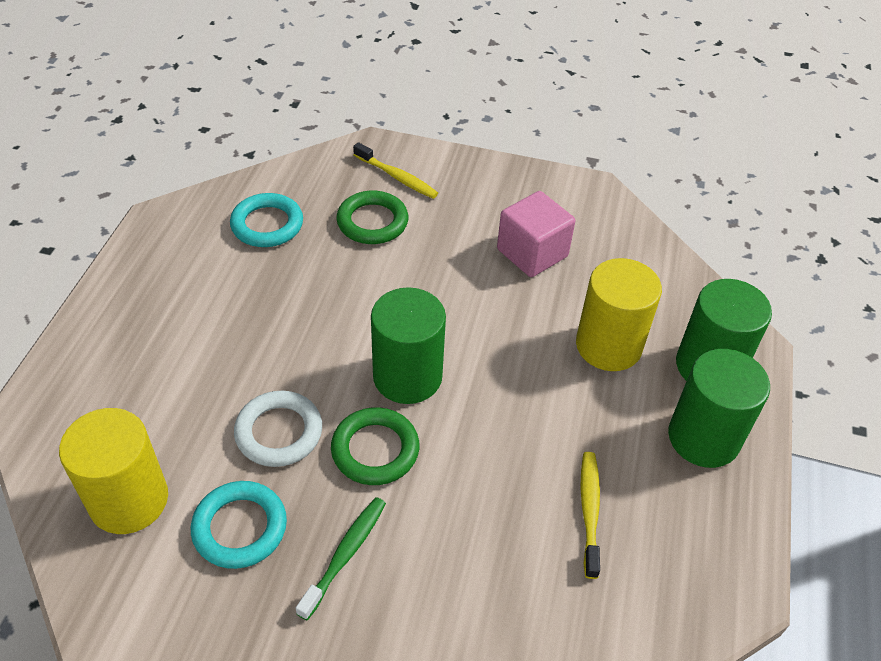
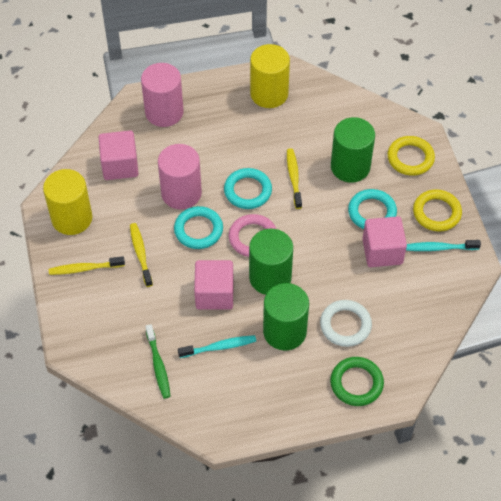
green ring: [331,407,419,485] [336,191,408,244] = 2 -> [330,357,384,406] = 1
pink cube: [497,191,575,277] = 1 -> [98,131,139,180] [194,260,234,310] [362,216,407,267] = 3
pink cylinder: none = 0 -> [141,63,184,127] [158,144,202,209] = 2
pink ring: none = 0 -> [229,214,276,257] = 1
turquoise ring: [191,481,287,569] [230,193,303,247] = 2 -> [174,206,223,249] [224,168,272,209] [348,189,397,229] = 3
turquoise toothbrush: none = 0 -> [178,335,256,358] [406,240,481,251] = 2
yellow ring: none = 0 -> [387,136,435,176] [413,189,462,232] = 2
yellow toothbrush: [353,142,438,199] [580,452,600,579] = 2 -> [49,256,125,275] [130,223,153,287] [287,148,302,209] = 3

